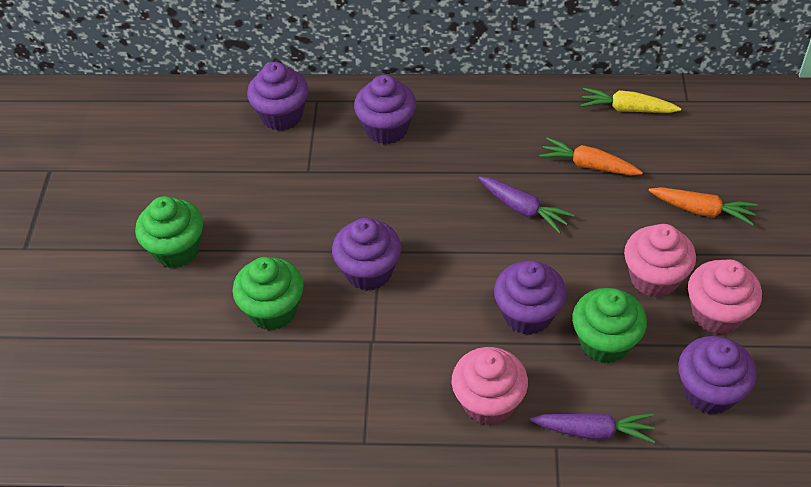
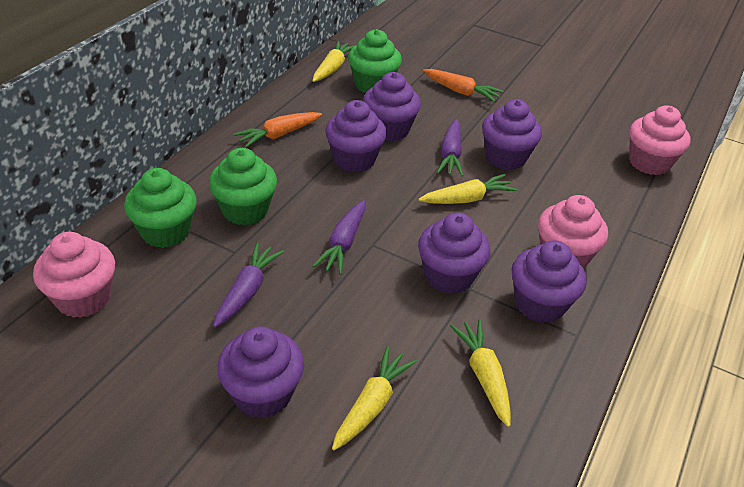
purple carrot: [478,176,575,234] [530,413,655,443] = 2 -> [213,242,284,327] [313,200,365,275] [437,119,463,177] = 3
purple cupcake: [247,62,308,131] [332,218,401,291] [354,75,416,144] [494,260,566,335] [678,336,757,414] = 5 -> [217,326,304,418] [325,100,387,172] [363,72,421,141] [418,213,491,294] [482,99,542,170] [511,240,587,323] = 6
yellow carrot: [581,88,681,113] = 1 -> [313,41,356,82] [332,346,417,450] [418,174,517,204] [450,320,511,427] = 4

